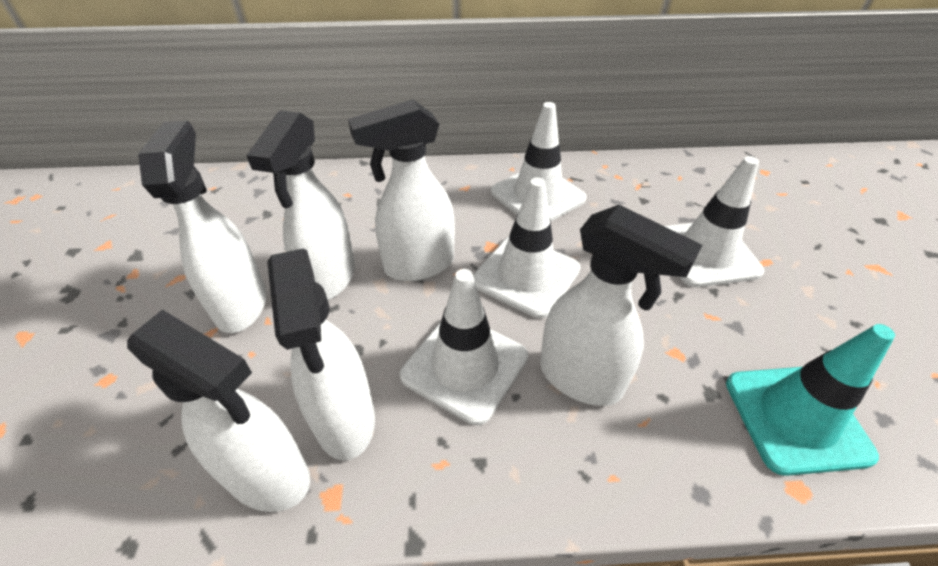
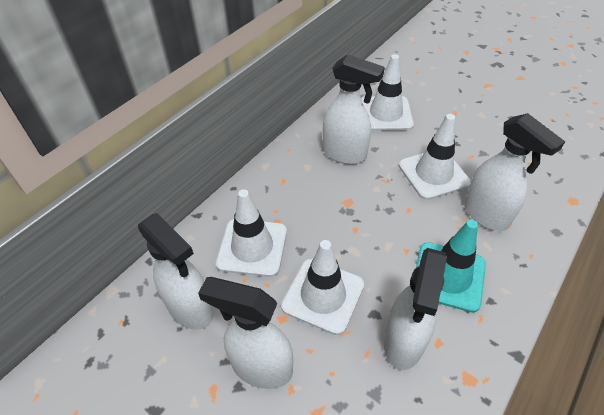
white spray bottle: [127,309,310,512] [138,120,267,333] [246,110,355,300] [267,249,375,460] [348,99,455,281] [540,205,702,406] = 6 -> [138,213,214,330] [198,277,293,389] [323,54,385,164] [384,248,447,370] [464,113,565,231] = 5

